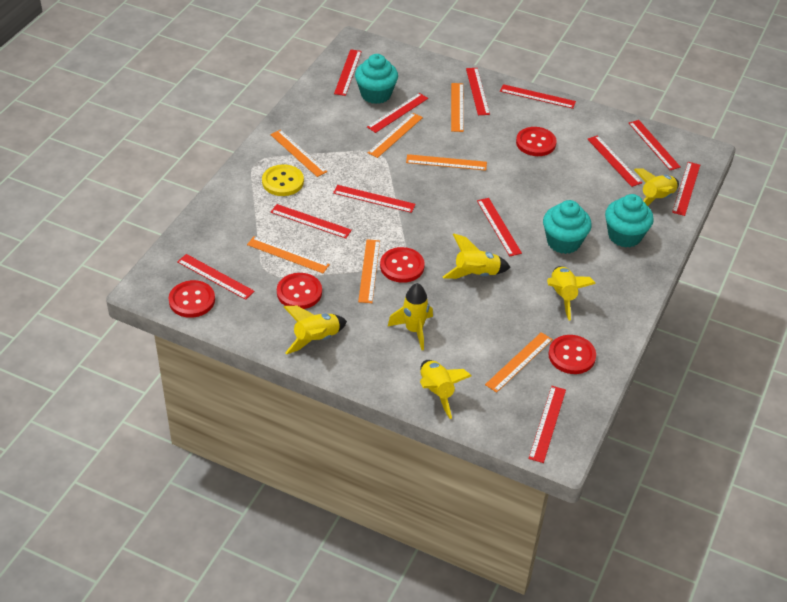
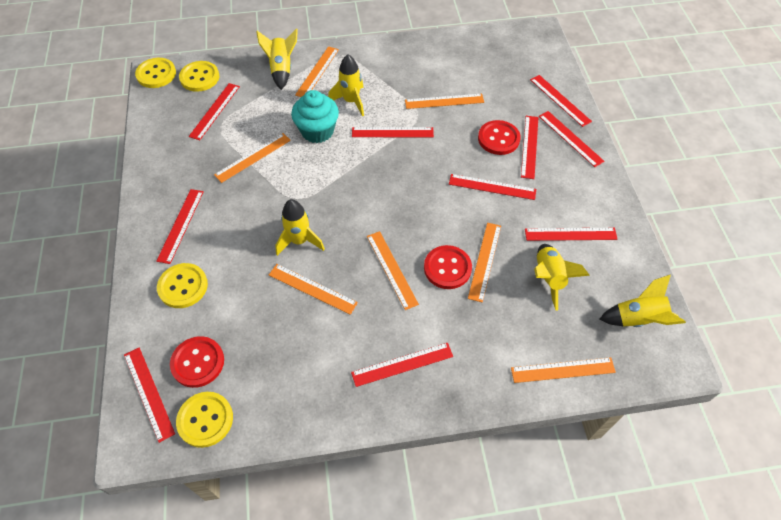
red button: [169,280,215,318] [277,273,322,309] [380,247,425,283] [516,127,557,156] [548,335,596,374] = 5 -> [170,336,224,388] [424,245,472,289] [478,120,521,155] = 3
red ruler: [177,254,255,300] [271,204,352,239] [333,185,416,213] [334,49,362,96] [367,93,428,133] [466,68,490,115] [477,198,522,256] [500,84,576,109] [528,386,566,463] [587,135,642,187] [629,120,681,170] [672,162,700,216] = 12 -> [124,348,175,443] [156,189,204,264] [189,83,240,140] [351,343,453,387] [352,127,434,137] [449,174,536,200] [521,116,539,179] [525,228,618,241] [530,75,592,127] [539,111,605,167] = 10
turquoise cupcake: [355,54,398,104] [543,200,592,254] [605,194,654,247] = 3 -> [291,90,339,143] = 1
yellow button: [262,164,304,196] = 1 -> [135,58,176,88] [157,263,208,308] [176,392,233,448] [179,61,219,92] = 4
yellow rocket: [284,306,347,354] [388,283,433,350] [420,360,472,419] [443,234,510,279] [547,266,596,320] [634,168,679,206] = 6 -> [256,28,298,90] [275,199,325,256] [328,55,364,116] [534,244,590,311] [599,274,686,327] = 5

